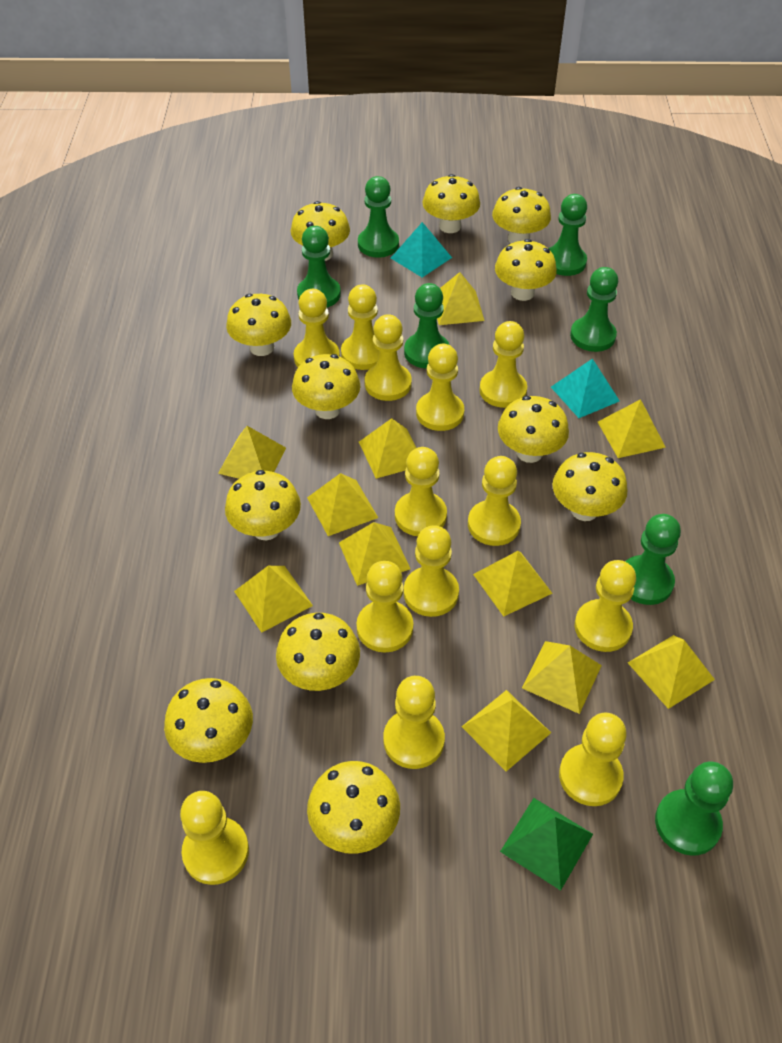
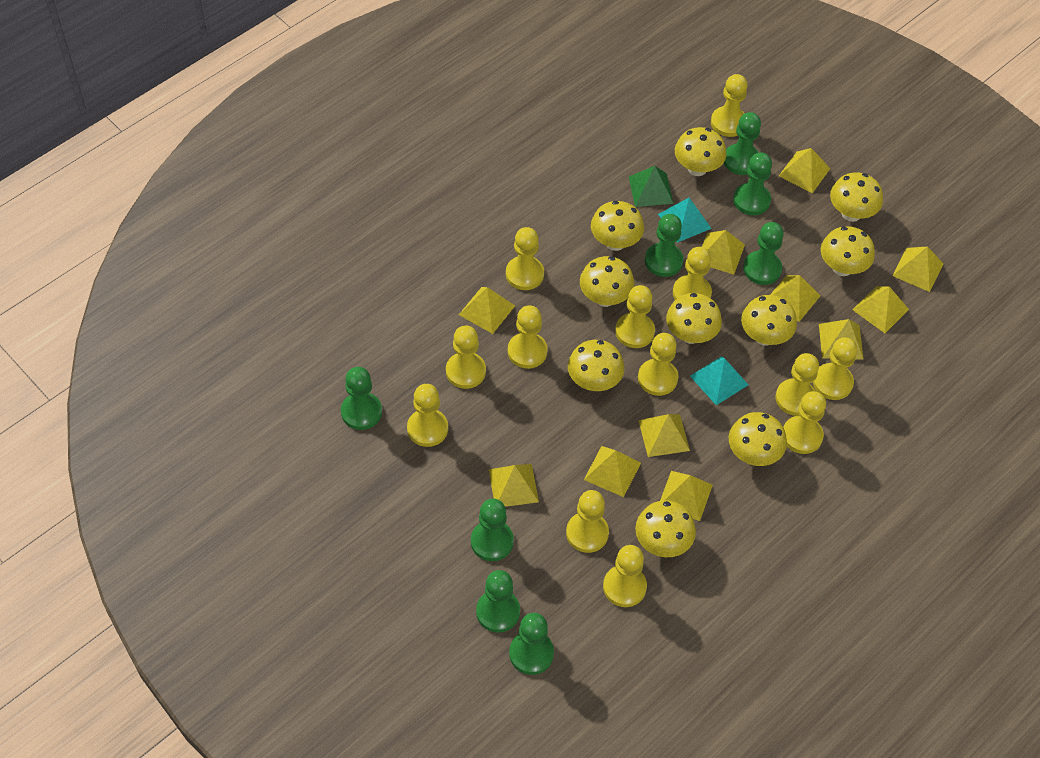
green pawn: [297,226,341,308] [358,176,399,258] [404,283,449,368] [549,194,587,276] [570,267,618,352] [625,514,681,605] [655,762,733,855] = 7 -> [341,367,382,430] [471,499,514,561] [476,570,520,633] [509,613,554,675] [645,214,683,277] [724,112,761,175] [733,153,772,215] [743,222,784,285] = 8
yellow mushroom: [164,678,253,763] [225,470,301,540] [226,294,291,356] [276,613,360,691] [291,201,350,261] [292,354,360,419] [307,761,400,854] [423,174,480,233] [492,187,551,243] [495,239,557,301] [498,396,569,463] [552,452,628,521] = 12 -> [568,340,625,391] [580,256,635,307] [591,201,644,251] [635,500,696,557] [666,293,722,344] [675,127,726,176] [729,412,787,466] [741,295,797,346] [821,226,875,276] [830,172,883,222] = 10

